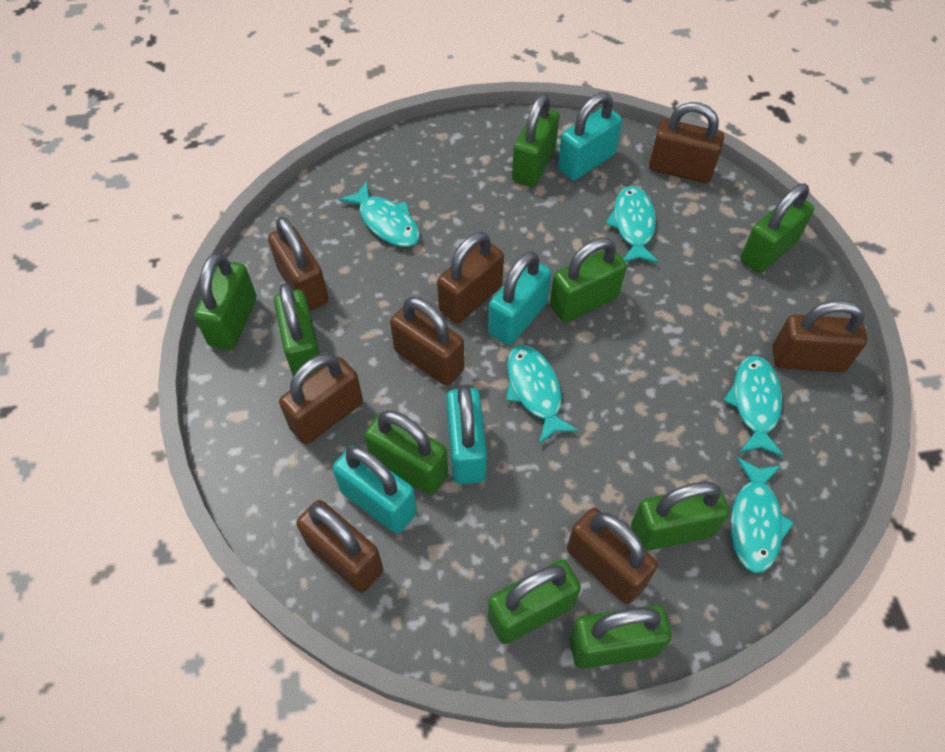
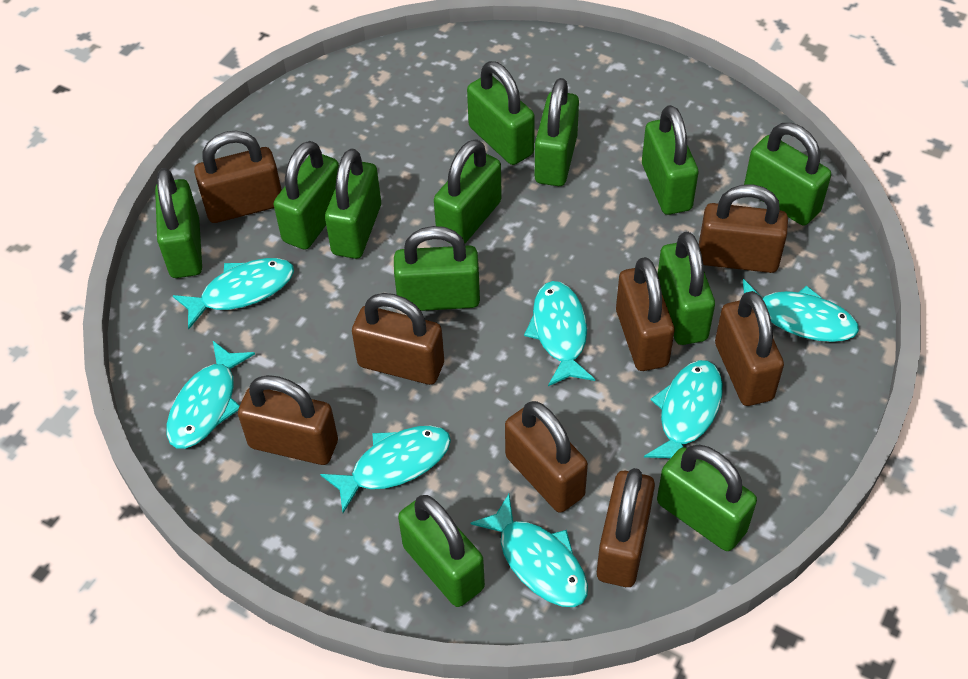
green padlock: [194,253,256,350] [274,283,322,376] [364,410,448,495] [488,560,581,644] [512,94,559,187] [550,237,627,322] [570,605,672,669] [631,482,729,551] [740,183,814,273] = 9 -> [155,168,202,278] [274,141,339,250] [325,149,381,259] [394,226,480,311] [398,495,485,607] [434,139,502,244] [467,61,535,165] [535,78,579,186] [642,105,698,215] [657,445,757,551] [658,232,715,345] [744,123,831,225] = 12
turquoise fish: [339,181,420,247] [506,345,579,444] [605,186,659,264] [723,355,784,457] [731,457,794,573] = 5 -> [166,341,255,449] [173,258,294,329] [320,426,451,513] [470,494,588,607] [524,281,595,386] [644,360,723,458] [743,279,859,342] = 7
turquoise padlock: [333,445,417,533] [446,385,487,484] [488,251,552,345] [558,92,622,181] = 4 -> none = 0

